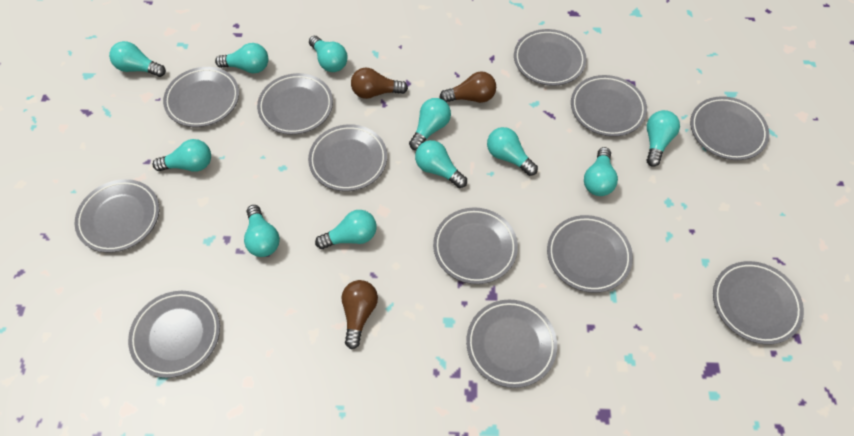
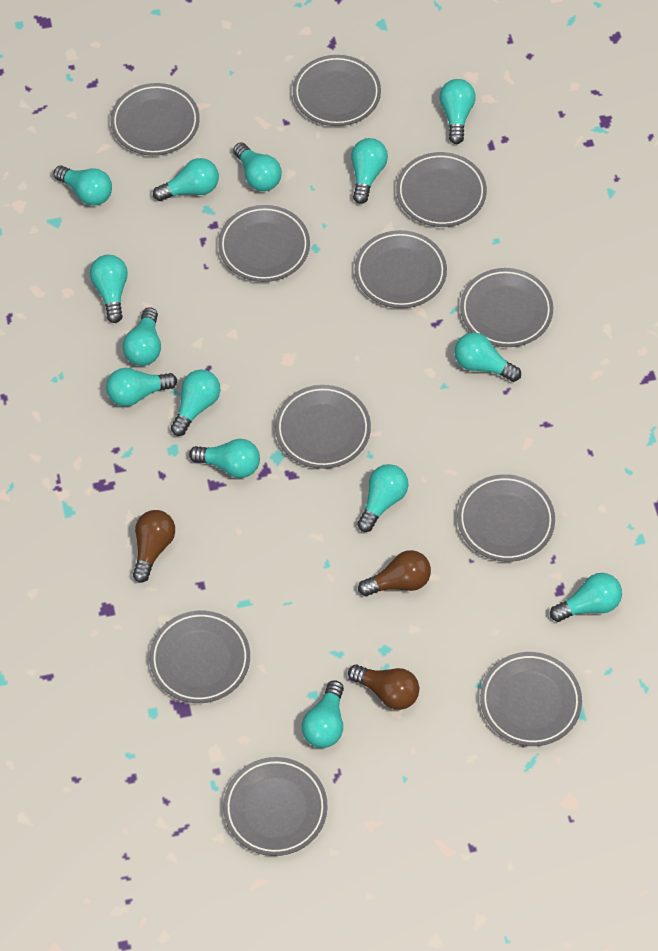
grey plate: [75,179,159,253] [128,291,220,378] [163,67,239,127] [257,73,333,135] [308,124,387,191] [433,208,518,284] [466,300,557,388] [514,29,587,86] [547,215,633,293] [571,75,647,137] [690,96,769,160] [713,261,804,345] = 12 -> [111,83,200,156] [149,611,250,703] [218,205,310,282] [223,757,328,856] [275,385,371,469] [293,55,381,126] [355,230,447,308] [396,152,487,227] [457,474,555,562] [460,268,553,347] [480,652,582,746] = 11
turquoise light bulb: [109,41,166,77] [152,139,211,172] [215,43,268,73] [244,205,280,257] [309,36,348,72] [315,210,377,249] [409,98,451,150] [415,140,467,188] [487,127,538,176] [584,147,618,196] [646,110,680,167] = 11 -> [53,165,112,205] [90,255,128,323] [106,368,177,406] [123,307,161,366] [153,158,219,201] [171,369,220,436] [189,439,260,478] [233,142,282,191] [302,680,344,748] [351,138,388,204] [357,464,408,532] [440,79,476,144] [454,332,521,382] [550,573,622,622] = 14

